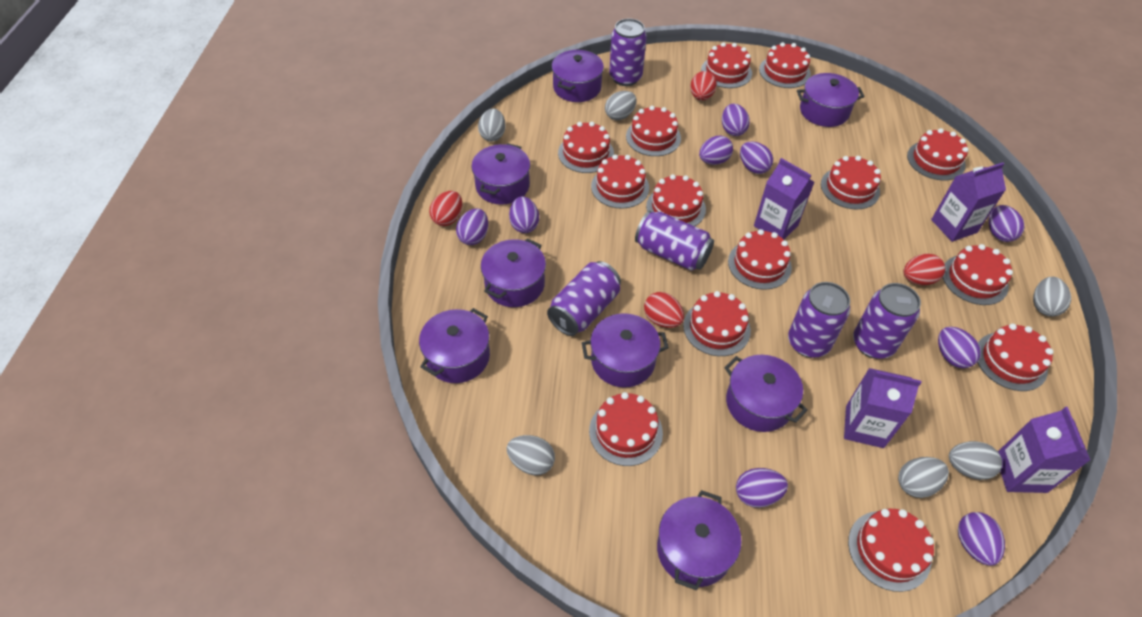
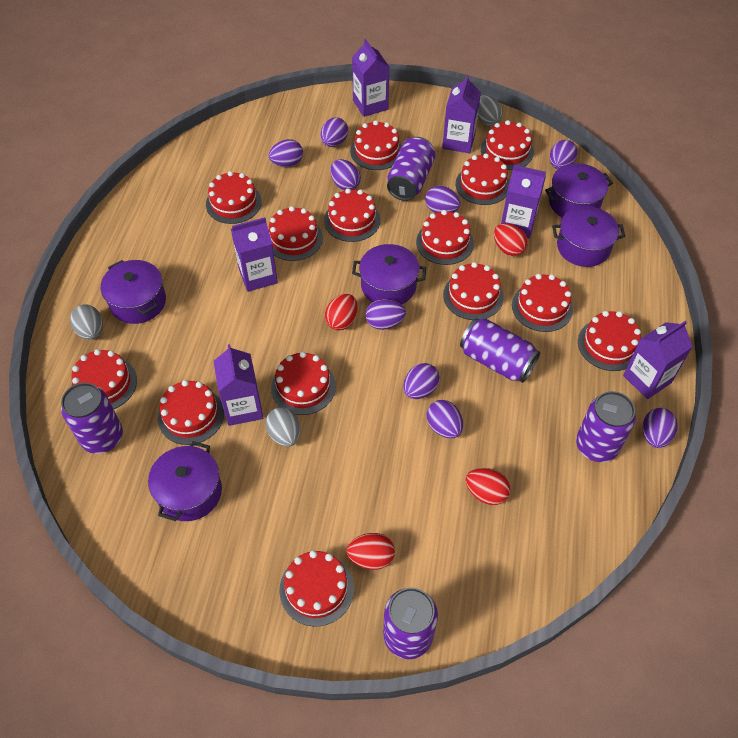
grey egg: [478,108,506,141] [507,435,555,475] [605,91,637,120] [898,457,949,498] [949,441,1002,480] [1033,277,1071,317] = 6 -> [70,304,103,340] [265,407,300,447] [478,95,503,126] = 3
purple carton: [754,158,814,239] [844,368,921,448] [931,162,1006,242] [998,407,1090,493] = 4 -> [213,344,263,426] [231,217,278,292] [352,39,389,117] [442,75,481,154] [501,165,546,238] [623,321,693,399] = 6
purple pot: [419,308,490,383] [471,143,530,205] [481,238,546,307] [552,50,604,102] [582,313,669,387] [657,490,742,590] [724,355,808,432] [797,73,864,127] = 8 -> [101,260,166,324] [148,441,222,521] [352,244,426,305] [545,163,613,218] [552,206,625,267] = 5

